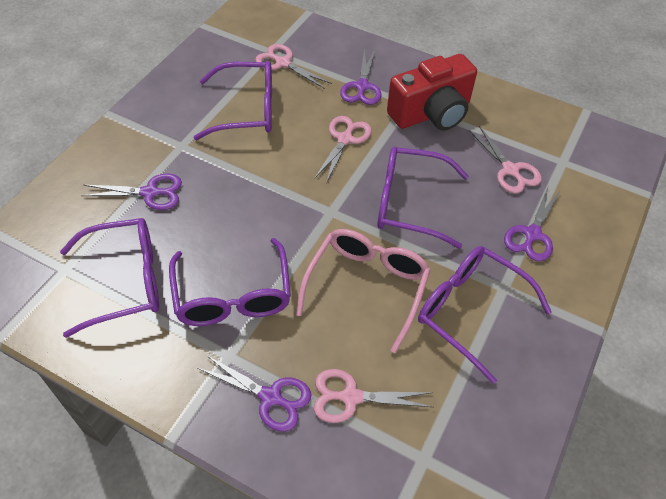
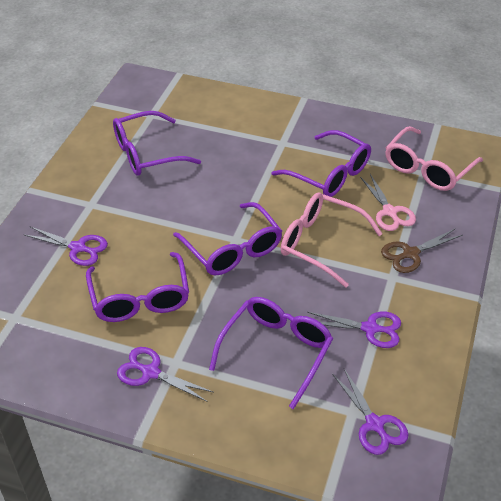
brown scissors: none = 0 -> [381,229,463,273] = 1
pink glasses: [296,229,431,353] = 1 -> [281,192,383,287] [385,126,483,191] = 2
pink scissors: [255,44,332,89] [314,116,372,183] [314,369,433,423] [469,126,542,194] = 4 -> [360,174,416,231] = 1
red camera: [387,54,477,131] = 1 -> none = 0

